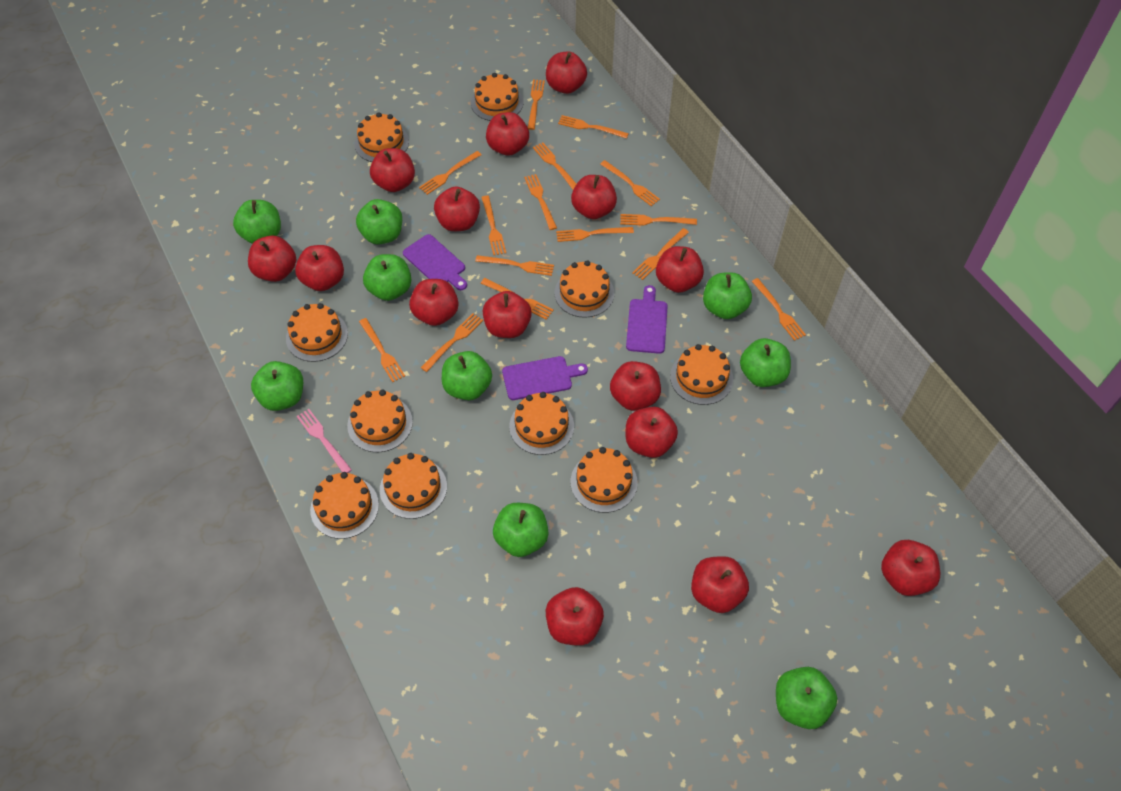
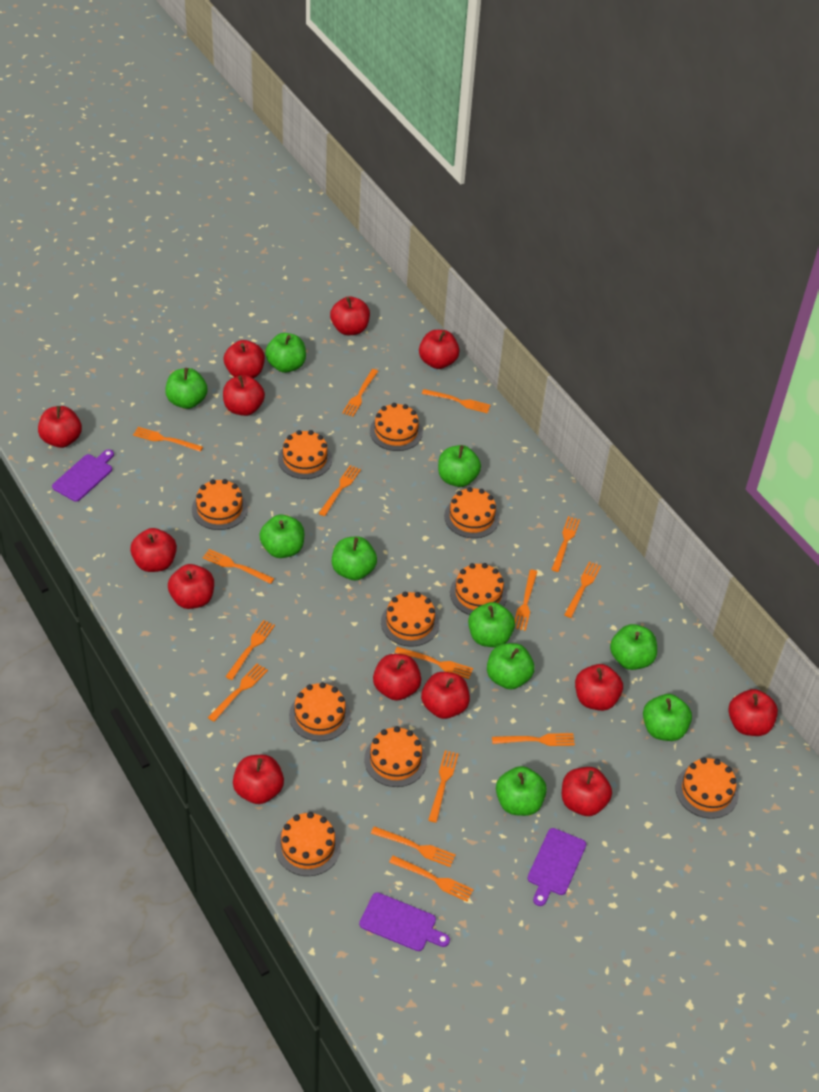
green apple: [233,200,281,244] [251,361,303,411] [356,199,402,245] [363,254,411,301] [442,351,492,400] [493,503,548,557] [703,272,752,319] [740,338,791,387] [776,667,837,729] = 9 -> [165,368,208,409] [259,514,305,558] [265,333,306,373] [332,536,377,580] [438,445,481,487] [468,602,515,647] [487,643,535,689] [496,766,547,816] [610,624,657,670] [643,694,692,741] = 10
pink fork: [297,409,352,473] = 1 -> none = 0
red apple: [248,235,296,282] [295,245,344,291] [370,148,415,192] [409,279,458,326] [434,187,480,231] [483,291,532,338] [486,112,529,156] [546,51,587,94] [546,587,604,646] [571,175,617,219] [610,361,661,411] [626,407,678,458] [656,246,704,293] [691,556,749,613] [881,540,940,596] = 15 -> [38,406,82,448] [130,528,177,572] [168,564,214,609] [223,375,265,416] [224,340,265,378] [233,755,284,804] [330,296,370,335] [373,654,421,701] [419,330,460,369] [421,672,470,719] [562,767,612,816] [575,664,623,711] [728,689,778,736] = 13

